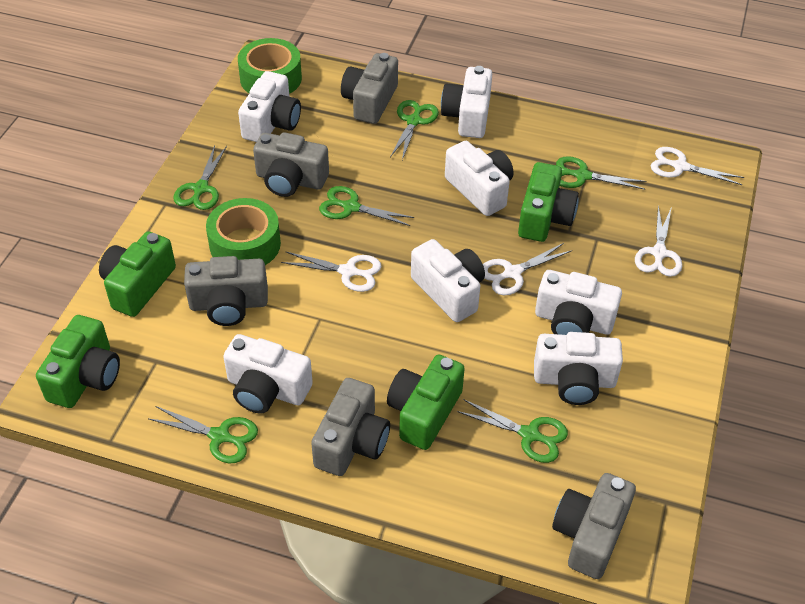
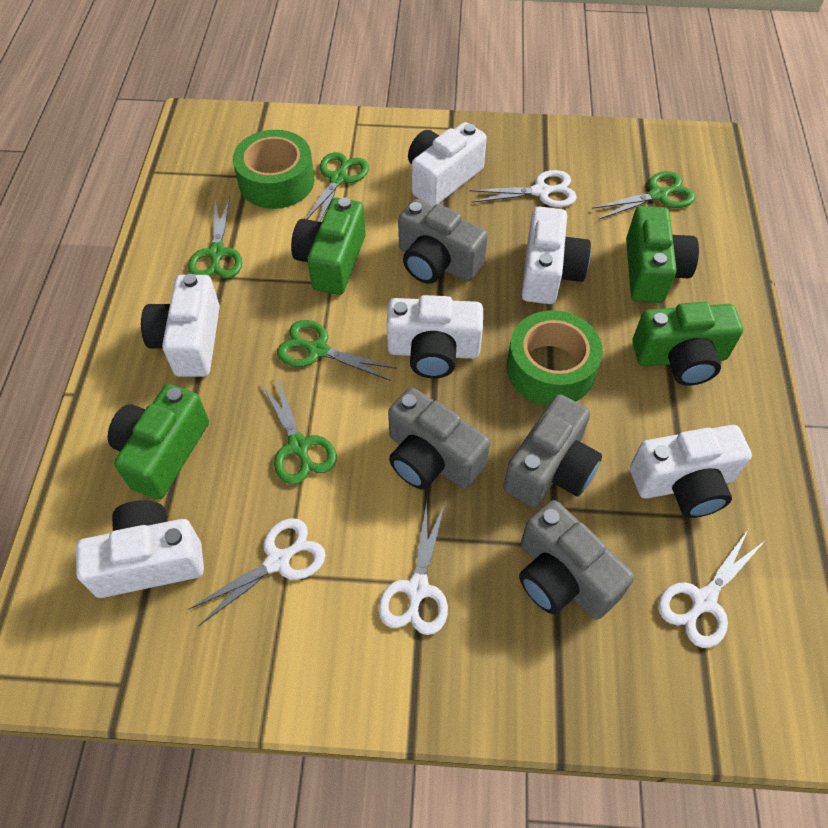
green scissors: [148,406,258,463] [173,146,227,210] [319,186,415,226] [390,100,439,160] [457,399,568,463] [556,156,646,189] = 6 -> [188,197,242,278] [261,377,337,485] [277,320,397,381] [306,152,369,222] [592,171,695,219] = 5
grey camera: [184,256,268,326] [253,132,329,197] [311,378,390,476] [341,53,398,124] [552,473,636,579] = 5 -> [388,388,490,490] [398,199,488,284] [503,394,602,507] [519,500,634,619] = 4
white camera: [223,334,313,414] [238,71,301,142] [411,239,485,322] [441,66,492,138] [445,141,514,216] [534,332,623,405] [535,270,622,335] = 7 -> [76,500,204,598] [141,274,220,377] [386,295,483,378] [408,122,487,206] [521,207,591,304] [630,425,752,518] = 6

